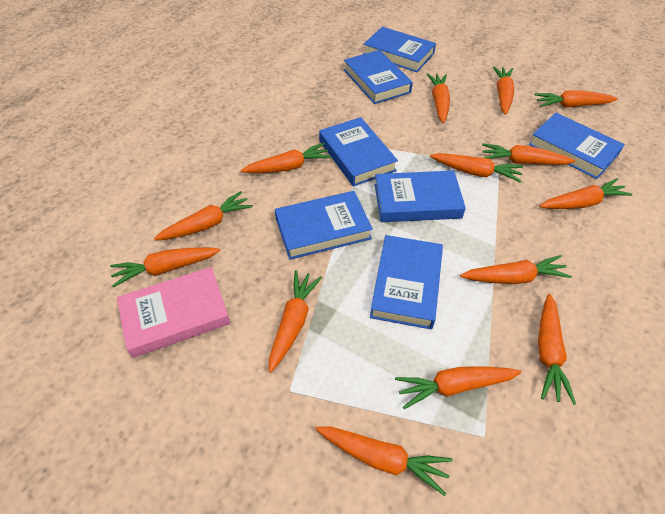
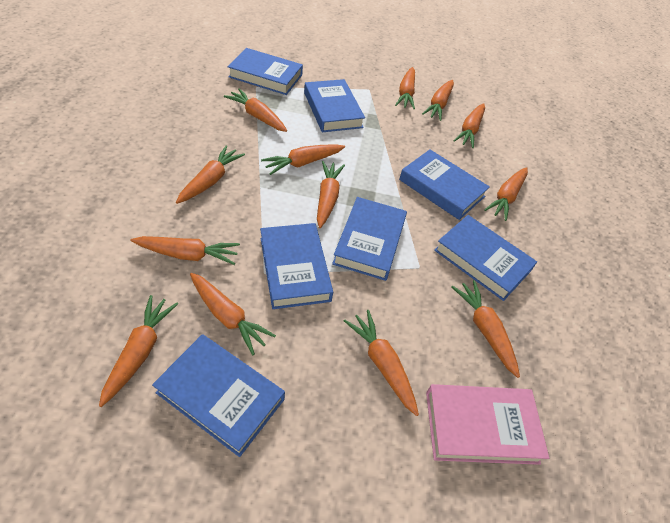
orange carrot: [110,247,221,288] [154,191,253,241] [241,143,332,173] [269,270,322,373] [315,427,453,496] [395,366,521,409] [427,74,450,123] [430,153,523,183] [460,255,572,284] [482,144,575,165] [493,66,514,115] [535,90,618,108] [538,294,576,405] [540,178,633,209] = 14 -> [99,295,178,407] [131,236,240,265] [176,146,245,204] [190,273,276,355] [224,88,287,132] [261,144,345,175] [317,161,345,228] [344,310,419,416] [395,67,415,110] [422,80,454,121] [451,280,520,378] [453,103,485,148] [484,167,528,221] = 13

